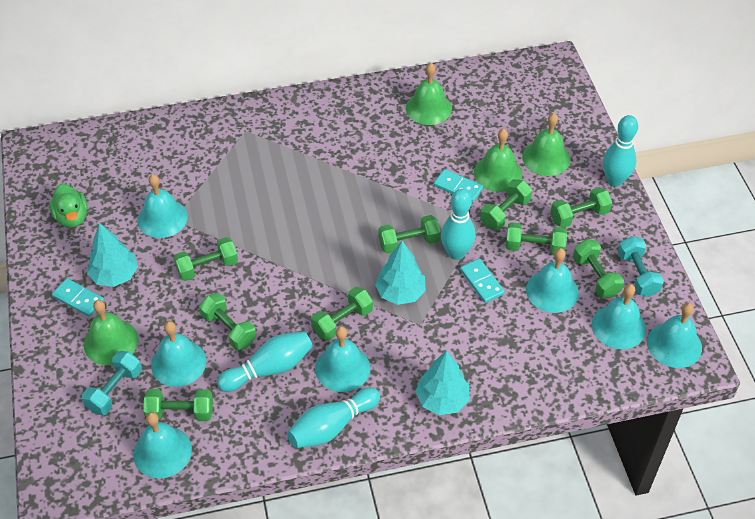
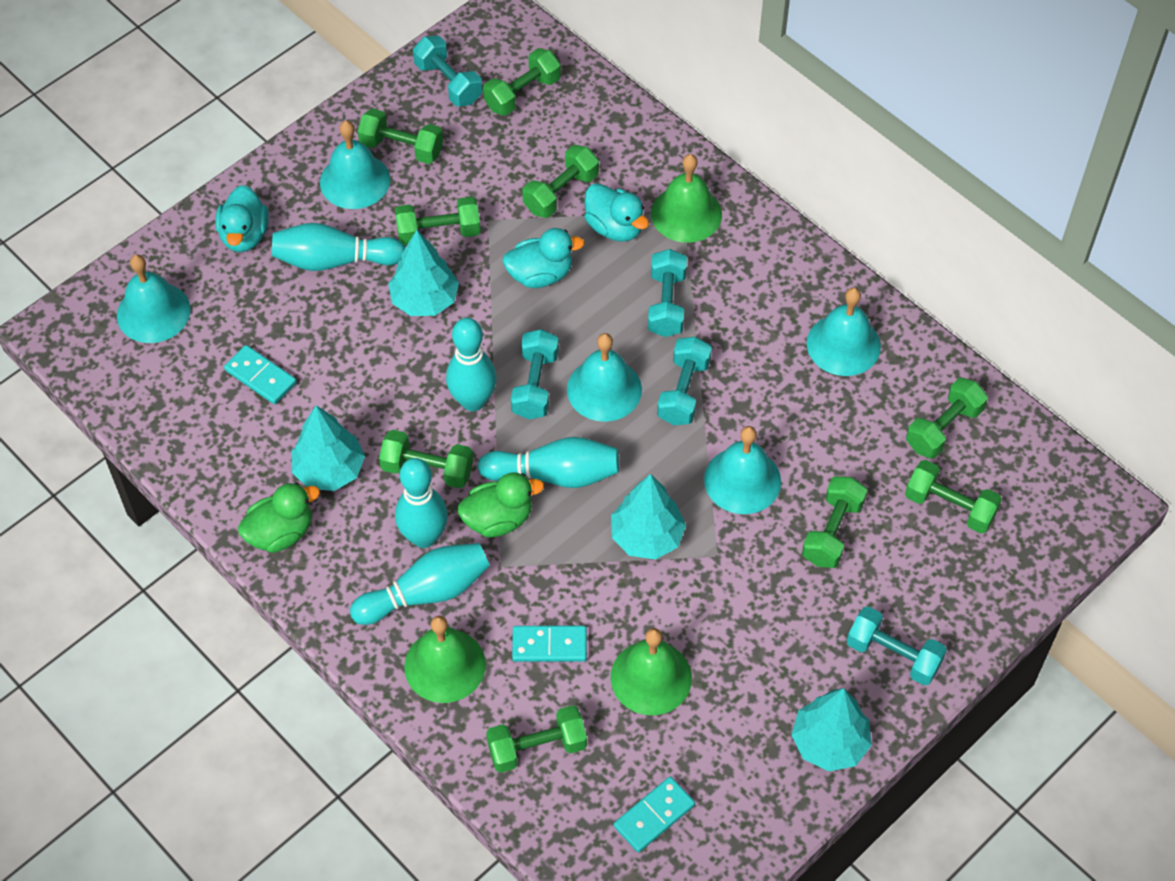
green bell: [84,300,139,365] [406,63,452,125] [474,129,522,192] [522,113,570,176] = 4 -> [404,616,486,703] [610,628,692,715] [651,154,722,243] = 3
green duck: [49,184,88,228] = 1 -> [238,483,320,553] [458,472,544,538] = 2
turquoise bell: [133,412,192,478] [138,174,188,238] [151,321,207,387] [315,326,370,392] [526,248,579,313] [592,284,646,349] [647,303,702,368] = 7 -> [117,255,191,343] [320,121,390,209] [567,333,642,422] [704,426,781,514] [807,288,881,376] = 5
turquoise bowling pin: [217,331,313,392] [287,387,380,448] [441,189,475,260] [603,115,638,187] = 4 -> [272,223,405,271] [350,543,490,625] [395,458,448,548] [446,318,497,411] [478,437,619,488] = 5
turquoise duck: none = 0 -> [215,185,269,252] [502,228,584,288] [584,183,649,242] = 3
turquoise dumbbell: [82,351,142,415] [618,236,664,297] = 2 -> [413,36,482,106] [511,329,559,419] [648,249,687,337] [657,337,712,425] [847,606,947,686] = 5
turquoise tree: [87,223,138,287] [375,241,426,305] [416,351,470,415] = 3 -> [292,406,365,491] [388,230,459,316] [611,474,686,560] [791,688,872,771] = 4

